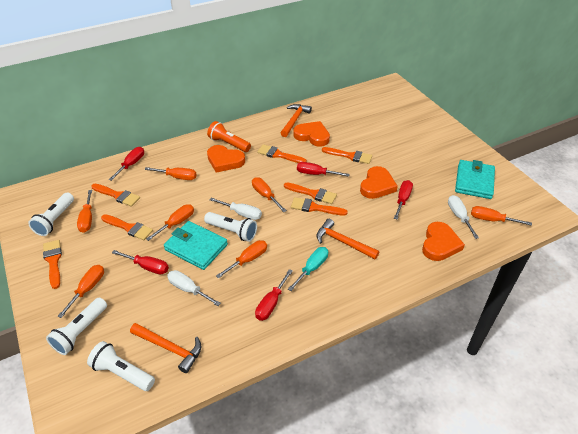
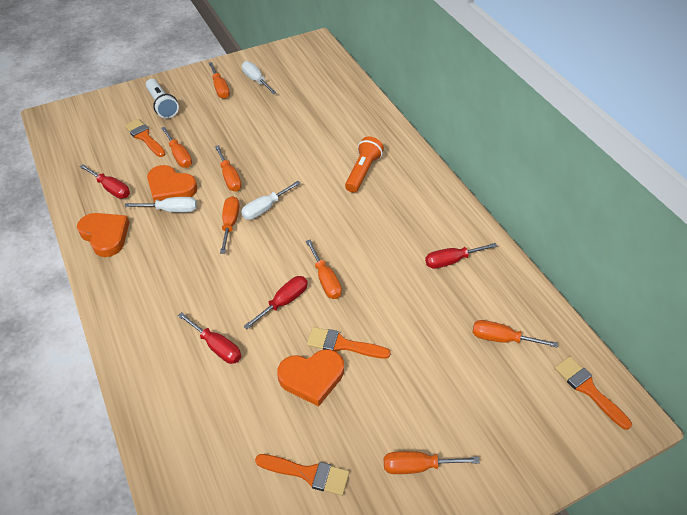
orange brush: [43,240,62,289] [91,184,140,207] [101,214,153,240] [257,144,307,163] [284,183,337,204] [291,197,348,216] [322,147,372,164] = 7 -> [124,119,165,157] [255,454,349,496] [307,327,391,359] [554,356,632,430] = 4
orange hammer: [130,323,201,373] [281,104,312,137] [316,219,379,259] = 3 -> none = 0
orange heart: [207,145,245,173] [293,121,330,147] [360,166,398,199] [422,222,465,261] = 4 -> [77,213,129,257] [147,165,198,203] [277,349,344,407] = 3
red screwdriver: [108,147,144,181] [112,250,169,275] [255,269,293,321] [297,162,350,177] [394,180,413,220] = 5 -> [79,164,130,199] [178,312,241,364] [244,276,308,329] [425,243,498,269] = 4
turquoise screwdriver: [288,247,328,291] = 1 -> none = 0
turquoise wallet: [164,221,228,270] [455,160,495,199] = 2 -> none = 0
white flashlight: [28,193,74,236] [46,298,107,355] [87,341,155,391] [204,212,257,242] = 4 -> [146,79,179,119] = 1

